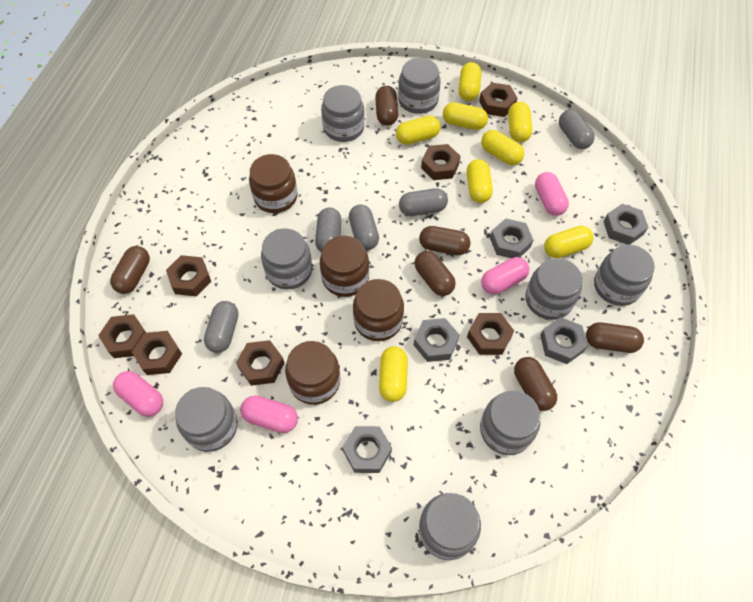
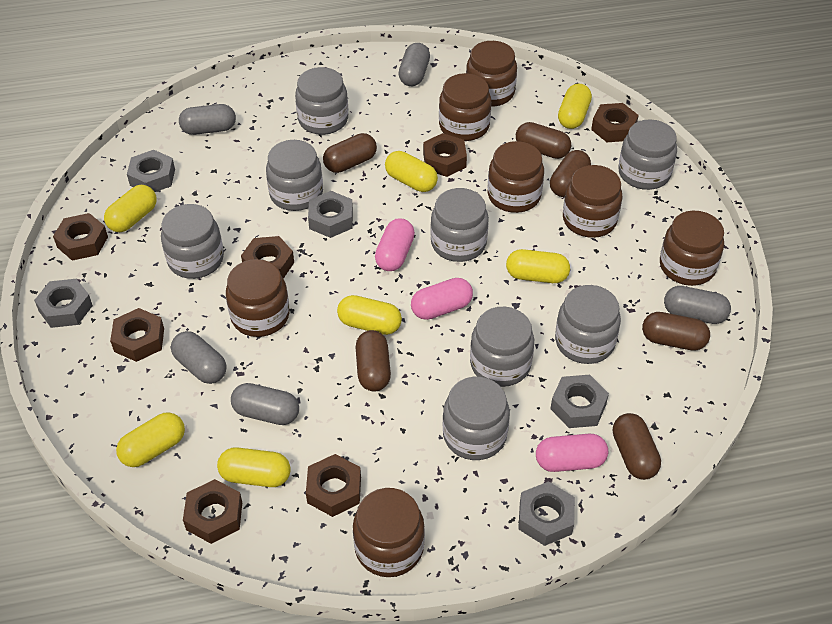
brown jar: [249,154,298,213] [285,341,340,405] [320,236,369,297] [353,279,404,341] = 4 -> [226,259,290,337] [353,488,425,577] [439,73,491,141] [466,41,517,107] [488,141,544,213] [563,165,623,238] [660,211,724,286] = 7
pink capsule: [113,371,163,417] [241,396,298,433] [481,257,529,294] [535,172,569,216] = 4 -> [375,218,415,271] [411,278,473,320] [536,434,608,472] = 3
yellow capsule: [379,346,408,402] [396,116,441,145] [443,102,488,130] [459,62,481,101] [467,159,493,203] [481,130,524,165] [508,102,532,142] [544,226,594,258] = 8 -> [104,185,157,232] [116,412,185,467] [217,447,291,487] [337,295,402,335] [385,151,438,192] [506,249,570,283] [558,83,592,129] = 7

